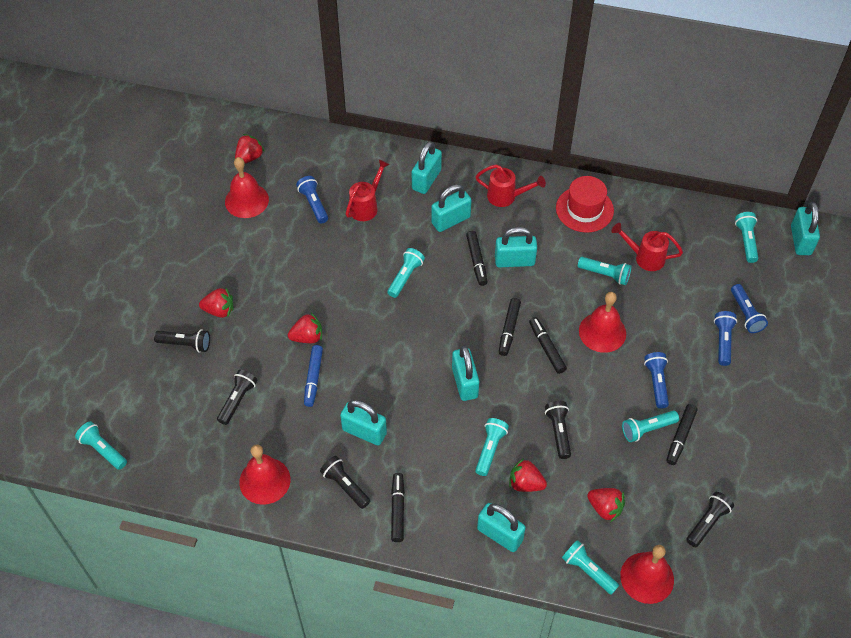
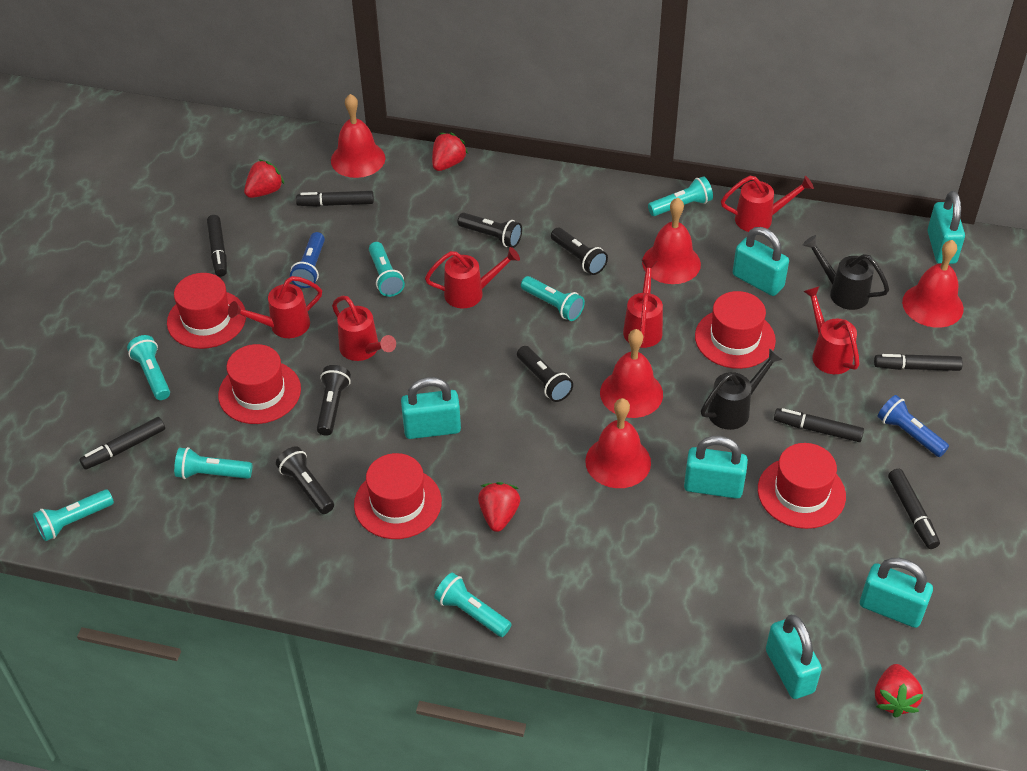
black marker: [391,473,405,542] [466,231,487,286] [499,298,521,356] [529,317,567,374] [666,404,697,465] = 5 -> [79,417,165,470] [207,215,227,277] [296,191,374,207] [774,408,864,442] [874,354,963,371] [888,469,940,549] = 6
black watering can: none = 0 -> [701,349,783,430] [803,235,889,310] = 2
blue flashlight: [296,176,328,223] [644,352,669,409] [714,311,737,366] [731,284,768,333] = 4 -> [290,232,325,288] [877,395,949,457] = 2
blue marker: [304,345,323,407] = 1 -> none = 0
red bell: [225,157,269,218] [239,445,290,505] [579,292,626,353] [620,545,674,604] = 4 -> [331,94,385,178] [585,398,651,488] [600,329,663,418] [642,198,701,284] [902,240,964,328] = 5
red hat: [556,176,614,233] = 1 -> [167,273,246,349] [218,344,301,424] [354,453,442,539] [695,291,776,369] [758,443,846,529] = 5
red strawberry: [199,288,234,318] [235,134,265,164] [288,313,322,343] [509,458,547,492] [587,488,625,522] = 5 -> [244,159,284,198] [432,133,468,171] [478,482,520,532] [875,664,923,718] = 4
red watering can: [346,159,390,221] [475,164,546,207] [611,223,683,271] = 3 -> [228,276,322,338] [332,296,396,361] [425,247,520,308] [623,260,663,348] [721,176,814,232] [803,286,860,374] = 6
turquoise padlock: [340,400,387,445] [412,141,442,194] [431,184,471,232] [452,346,479,401] [477,503,526,552] [495,227,537,268] [791,202,820,255] = 7 -> [401,377,461,439] [684,436,748,499] [733,227,789,296] [766,615,822,699] [860,558,933,628] [927,191,965,264] = 6

